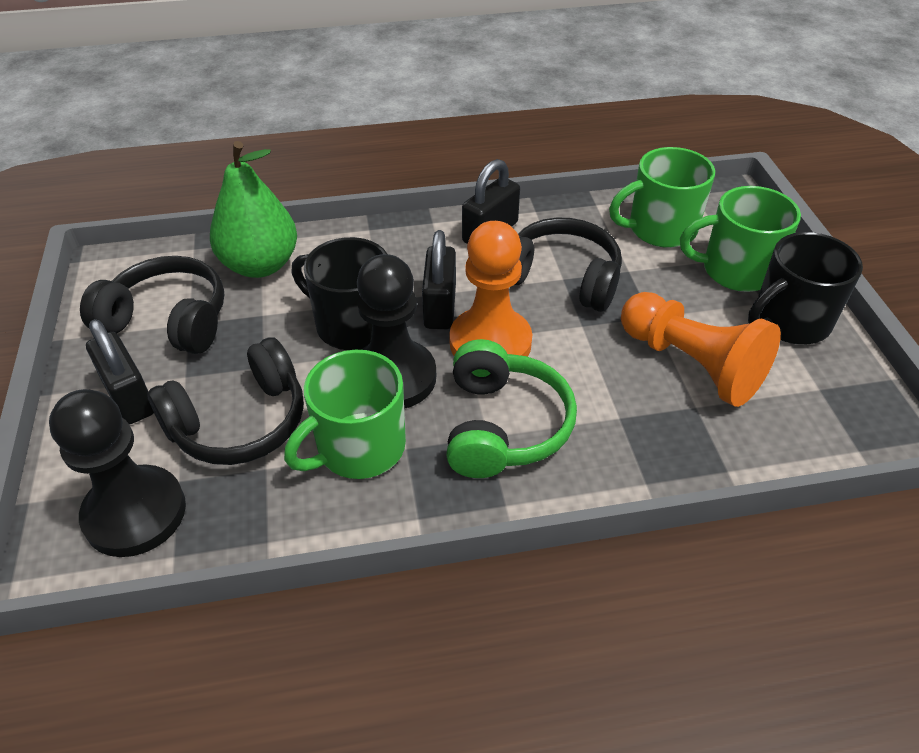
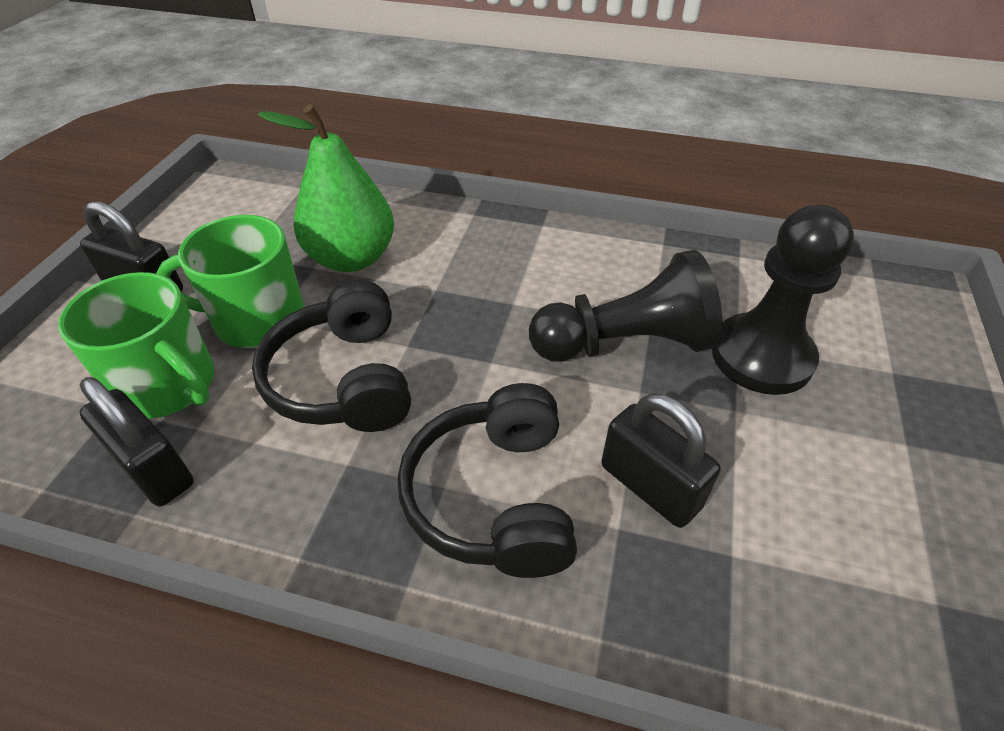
black headphones: [80,256,224,354] [147,337,304,465] [514,218,622,312] = 3 -> [252,280,411,432] [398,383,577,578] = 2
black mug: [291,237,387,350] [748,232,863,344] = 2 -> none = 0
green headphones: [446,339,577,478] = 1 -> none = 0
green mug: [284,349,406,479] [609,147,715,248] [680,186,801,292] = 3 -> [58,272,215,419] [156,215,305,348] = 2
orange pawn: [449,221,532,357] [621,292,781,407] = 2 -> none = 0

